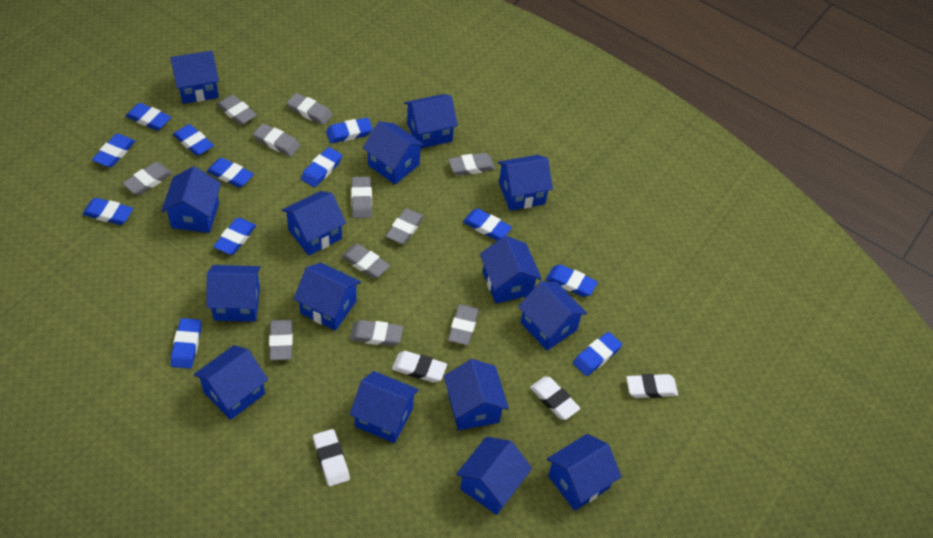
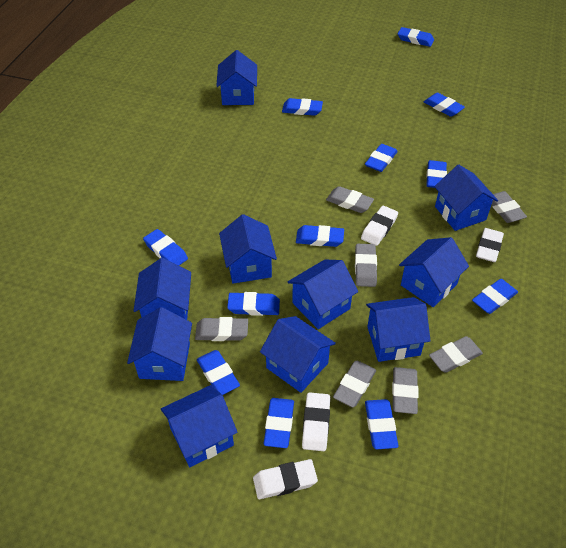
blue house: [161,166,221,233] [170,51,219,104] [194,345,268,420] [206,265,261,322] [282,191,346,256] [293,263,361,331] [349,371,419,443] [363,121,425,185] [404,94,458,149] [444,359,509,431] [456,437,532,515] [480,236,542,304] [498,155,553,211] [518,281,587,350] [547,434,622,511] = 15 -> [127,307,192,381] [134,258,191,320] [161,385,237,467] [216,50,257,105] [219,214,277,284] [260,316,336,393] [288,260,358,329] [366,297,431,362] [399,237,469,307] [434,165,498,231] = 10
grey eraser: [122,162,172,195] [217,95,257,125] [253,123,300,157] [269,320,293,360] [287,93,333,125] [341,244,390,279] [350,320,403,346] [351,177,372,218] [386,208,424,244] [448,153,495,176] [448,304,479,345] = 11 -> [195,317,248,341] [326,186,374,213] [333,361,376,407] [355,244,377,287] [392,367,418,414] [429,336,483,373] [492,191,527,223] = 7

